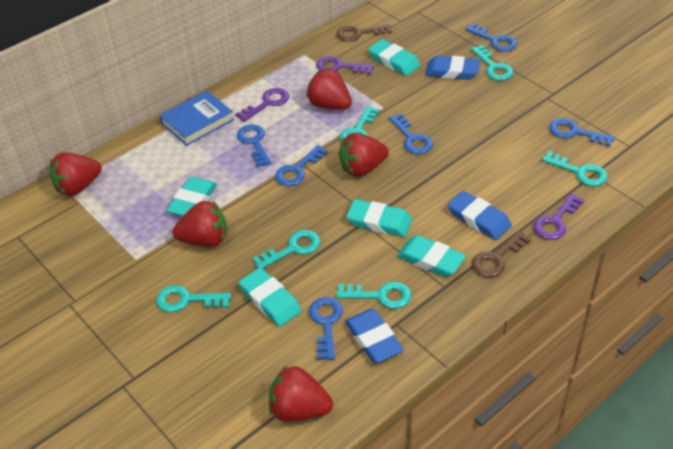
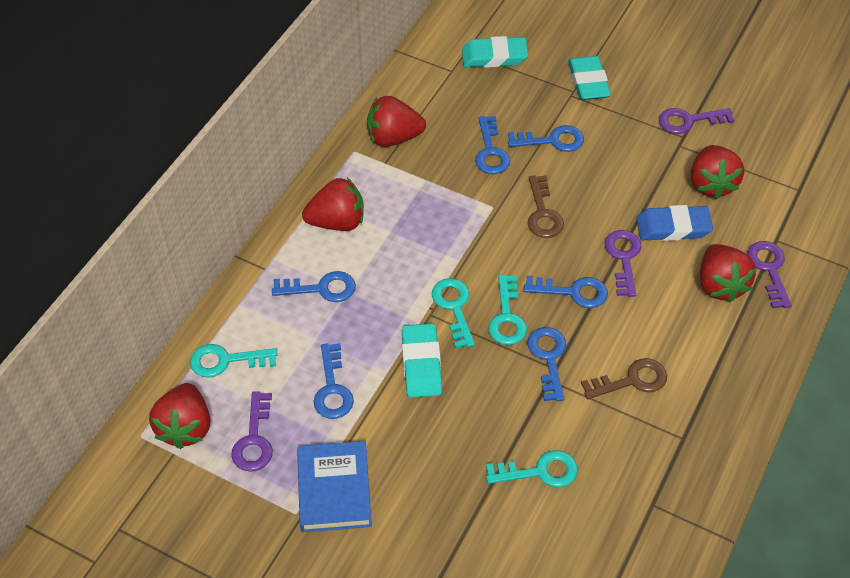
blue eraser: [345,309,404,363] [425,56,480,80] [447,191,512,240] = 3 -> [636,205,713,241] = 1
purple key: [235,88,289,122] [316,56,374,75] [533,193,584,240] = 3 -> [231,392,273,472] [604,230,642,297] [659,108,734,134] [747,241,792,308] = 4
turquoise eraser: [166,177,217,216] [239,268,302,327] [346,199,412,237] [368,39,421,76] [397,235,466,277] = 5 -> [402,324,442,398] [462,36,528,68] [568,56,611,100] = 3
turquoise key: [156,285,231,312] [253,230,320,269] [336,282,411,309] [340,106,380,141] [471,45,513,81] [542,151,608,186] = 6 -> [190,344,278,378] [432,278,475,349] [486,450,578,488] [488,275,527,345] = 4

